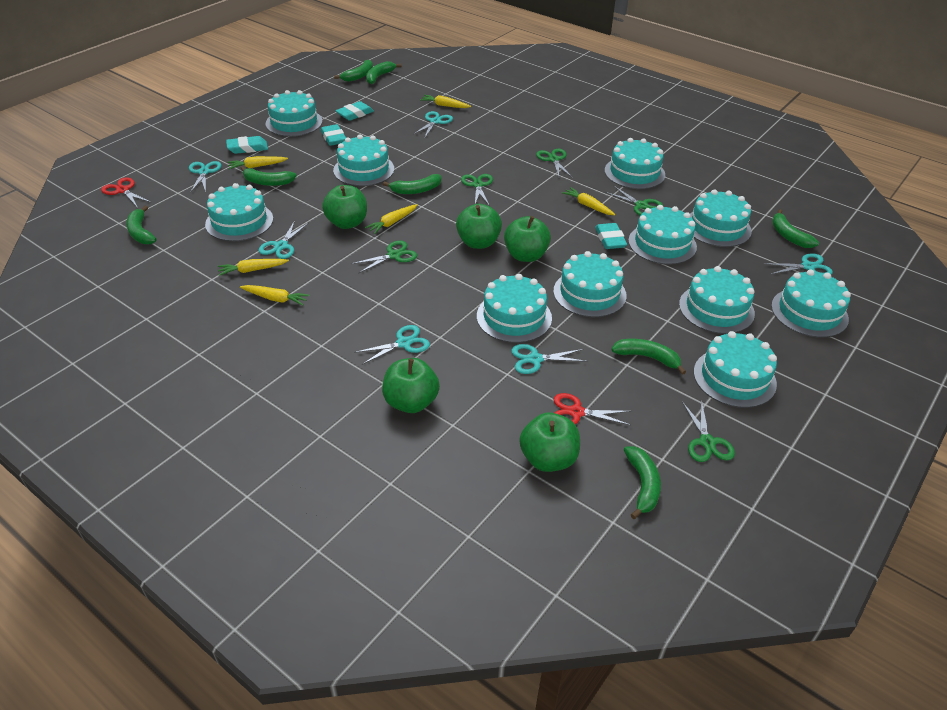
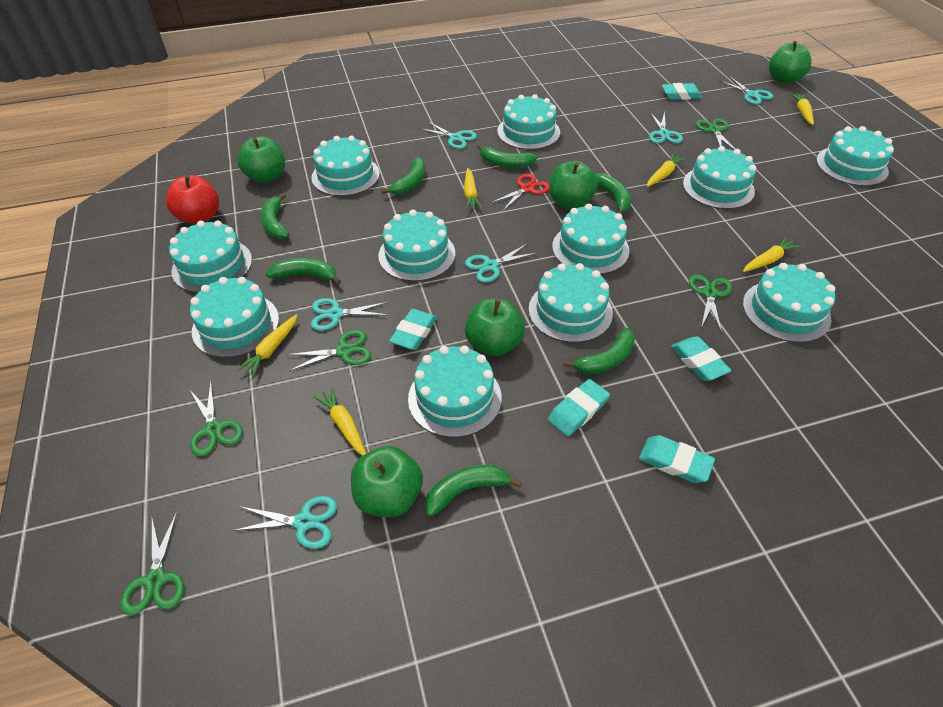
green banana: [126,206,157,244] [240,166,297,186] [334,60,373,82] [366,61,402,84] [383,174,442,194] [611,339,686,375] [624,446,661,519] [772,209,819,248] = 8 -> [261,193,289,239] [266,258,341,284] [381,157,425,194] [425,465,522,517] [477,144,537,168] [563,328,635,375] [595,173,631,215] = 7
red apple: none = 0 -> [166,175,219,224] = 1
red scissors: [101,177,152,208] [554,393,631,425] = 2 -> [491,173,549,211] = 1
turquoise eraser: [226,136,268,154] [321,124,346,146] [336,101,374,121] [595,223,627,249] = 4 -> [389,309,437,350] [548,379,610,436] [639,435,715,483] [662,83,702,100] [671,336,731,381] = 5

